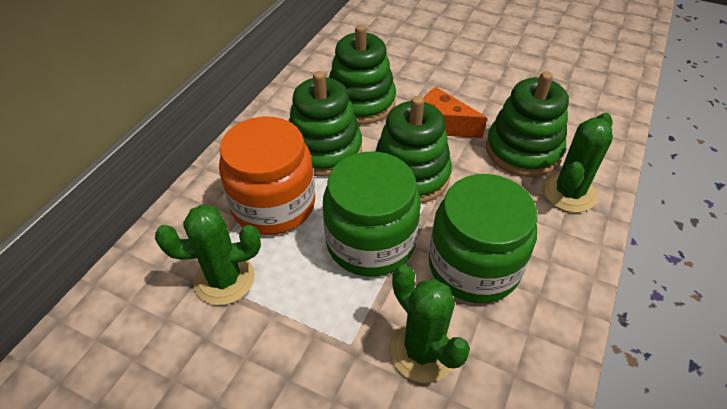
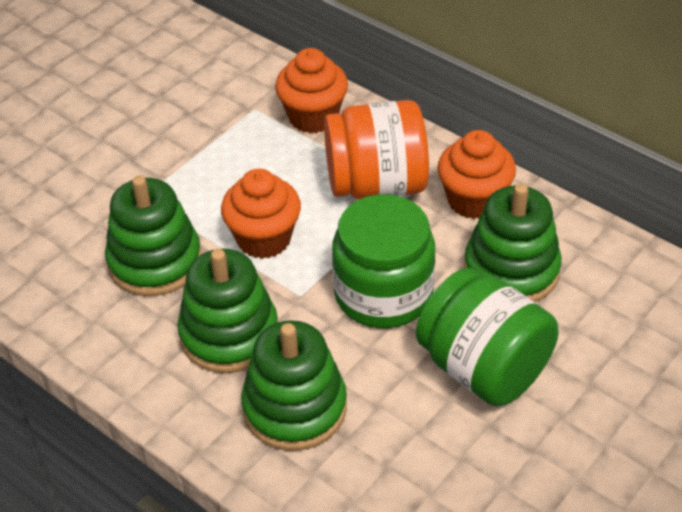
green cactus: [155,205,261,305] [389,265,470,383] [542,113,613,213] = 3 -> none = 0
orange cheese: [423,87,487,138] = 1 -> none = 0
orange cupcake: none = 0 -> [221,169,301,259] [275,48,348,133] [437,130,516,219] = 3

